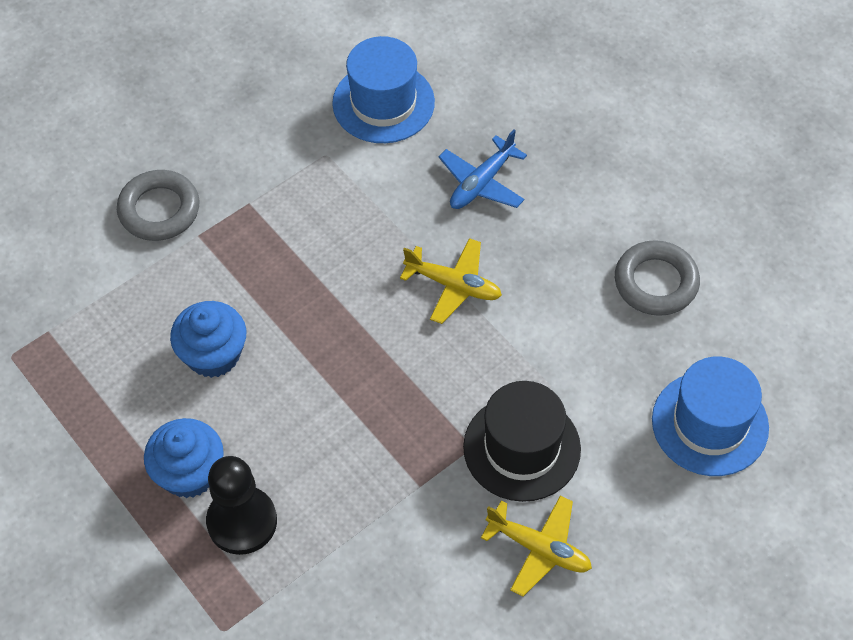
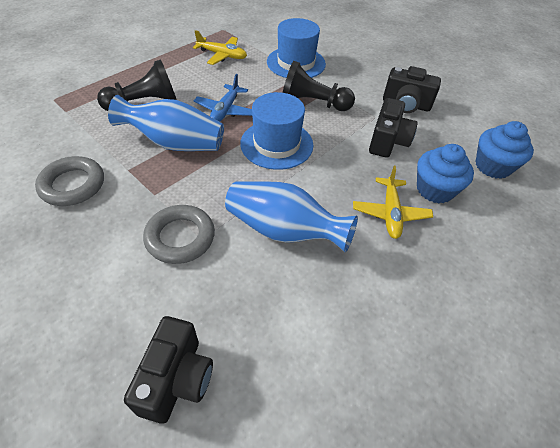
black camera: none = 0 -> [124,316,213,424] [369,98,418,158] [383,66,441,113] = 3
black hat: [463,381,581,502] = 1 -> none = 0
black pawn: [206,456,277,555] = 1 -> [97,59,177,111] [283,61,355,111] = 2
blue vase: none = 0 -> [108,95,224,151] [225,181,358,252] = 2

